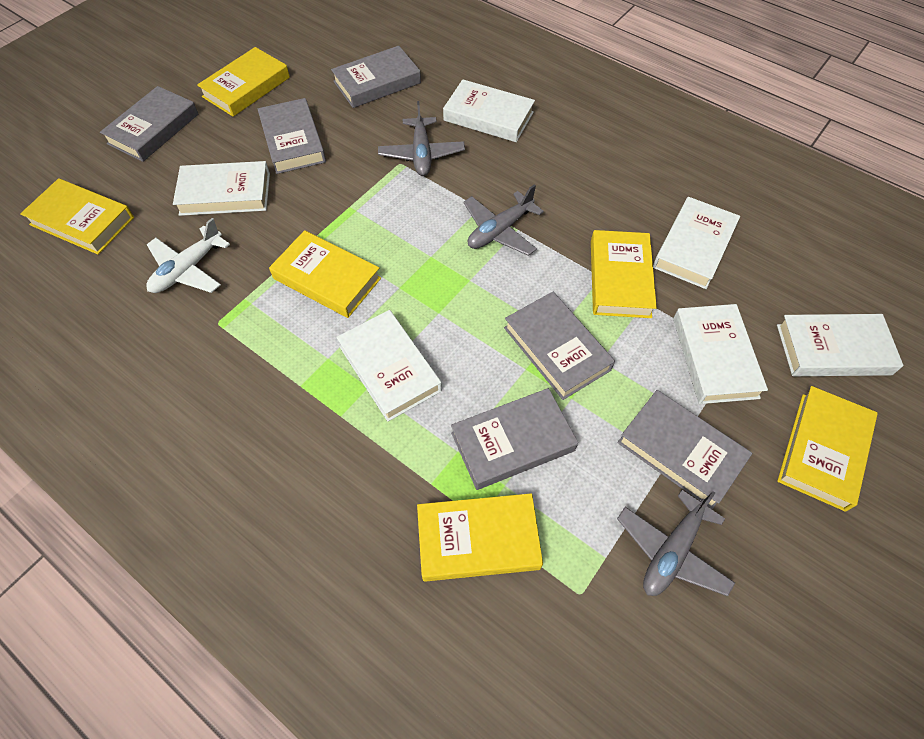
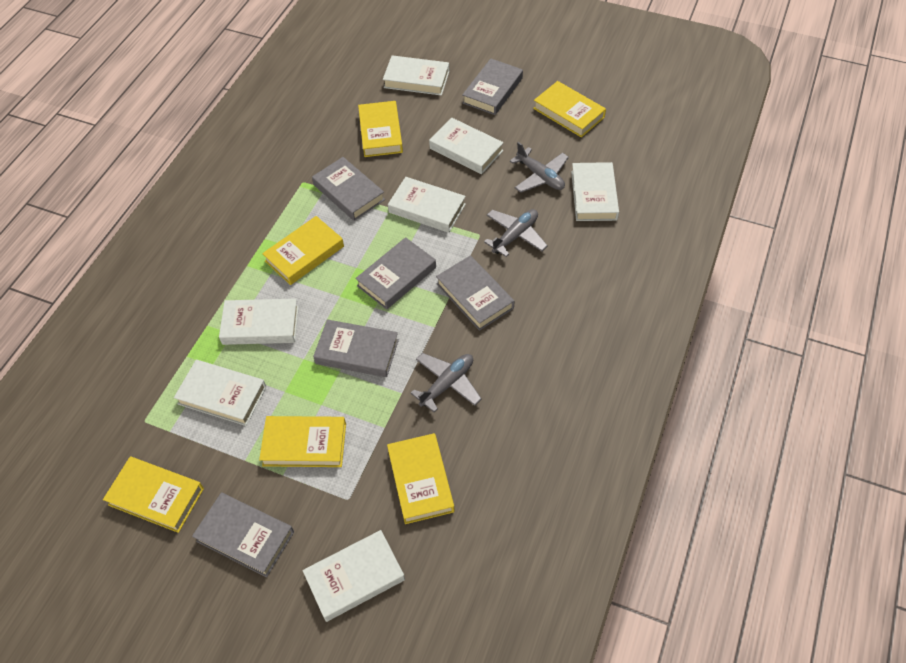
white book: [173,161,270,216] [336,310,442,422] [443,80,535,142] [653,197,740,289] [673,304,768,404] [777,314,903,376] = 6 -> [174,360,267,426] [219,298,299,345] [303,530,405,622] [383,55,449,96] [388,177,466,233] [429,117,504,174] [571,162,619,221] = 7
white plane: [146,218,230,293] = 1 -> none = 0

